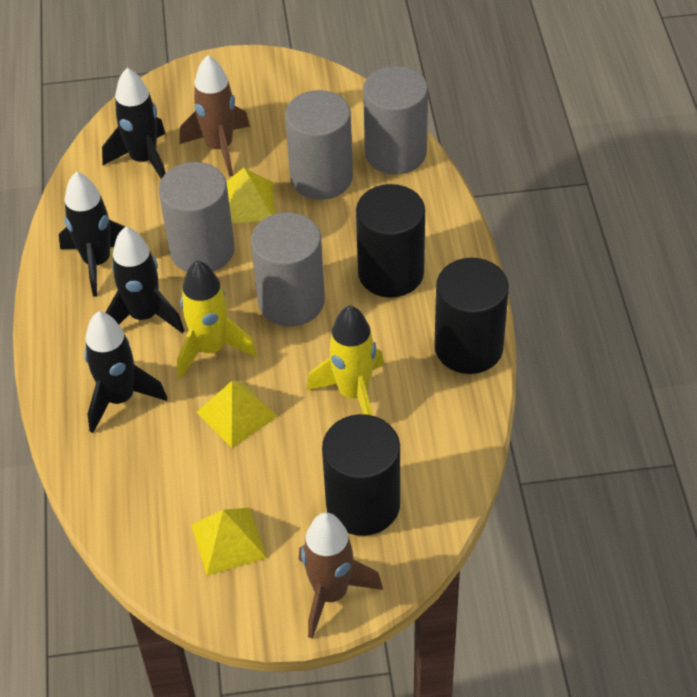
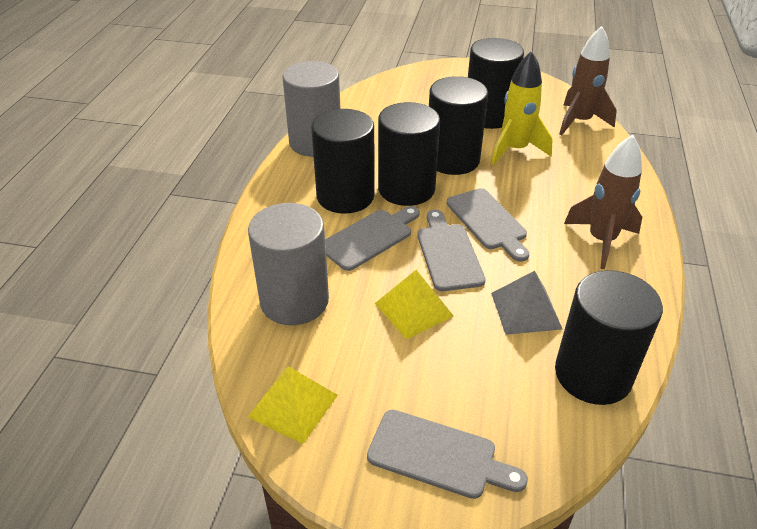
black cylinder: [322,414,400,536] [356,184,425,298] [434,258,509,374] = 3 -> [311,109,374,214] [378,102,440,206] [429,76,488,175] [468,38,524,129] [555,270,663,405] = 5
black rocket: [59,172,125,297] [84,311,167,433] [102,68,166,179] [105,227,184,333] = 4 -> none = 0
grey cutting board: none = 0 -> [325,206,420,271] [367,410,528,499] [417,210,486,291] [447,188,529,262] = 4
grey cylinder: [159,162,234,272] [251,212,325,326] [285,90,353,200] [363,66,428,175] = 4 -> [248,203,329,325] [283,61,341,157] = 2
grey pyramid: none = 0 -> [491,271,562,335] = 1
yellow pyramid: [191,508,267,576] [197,381,278,448] [227,168,274,223] = 3 -> [248,366,338,444] [375,270,454,340] = 2
yellow rocket: [177,260,257,379] [307,305,384,416] = 2 -> [491,51,553,165] = 1

